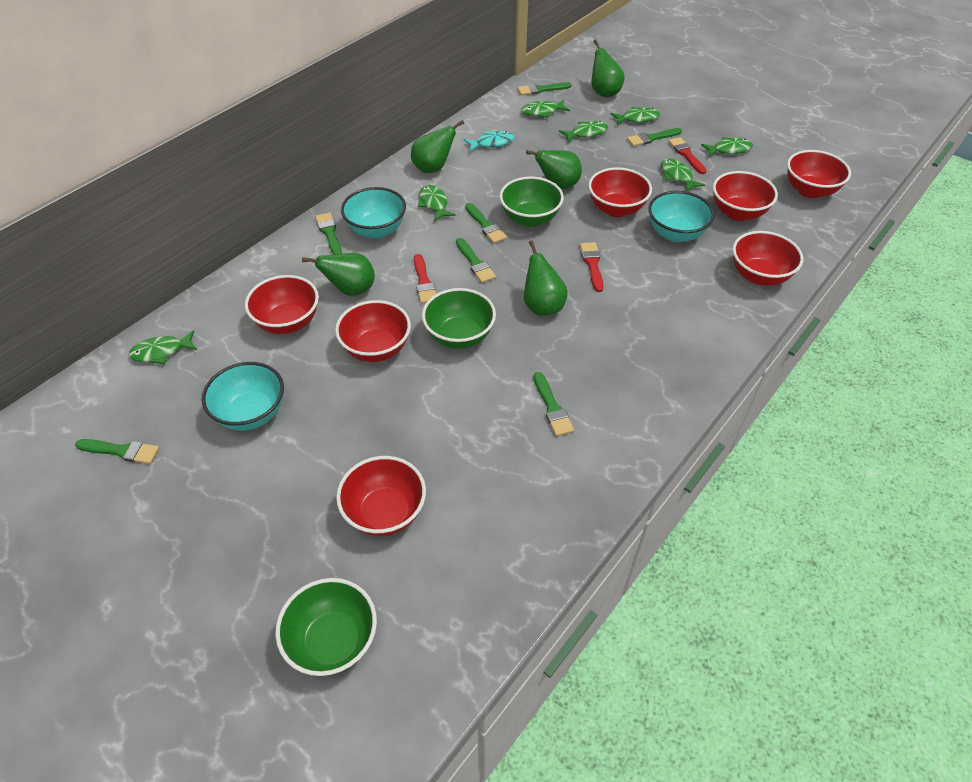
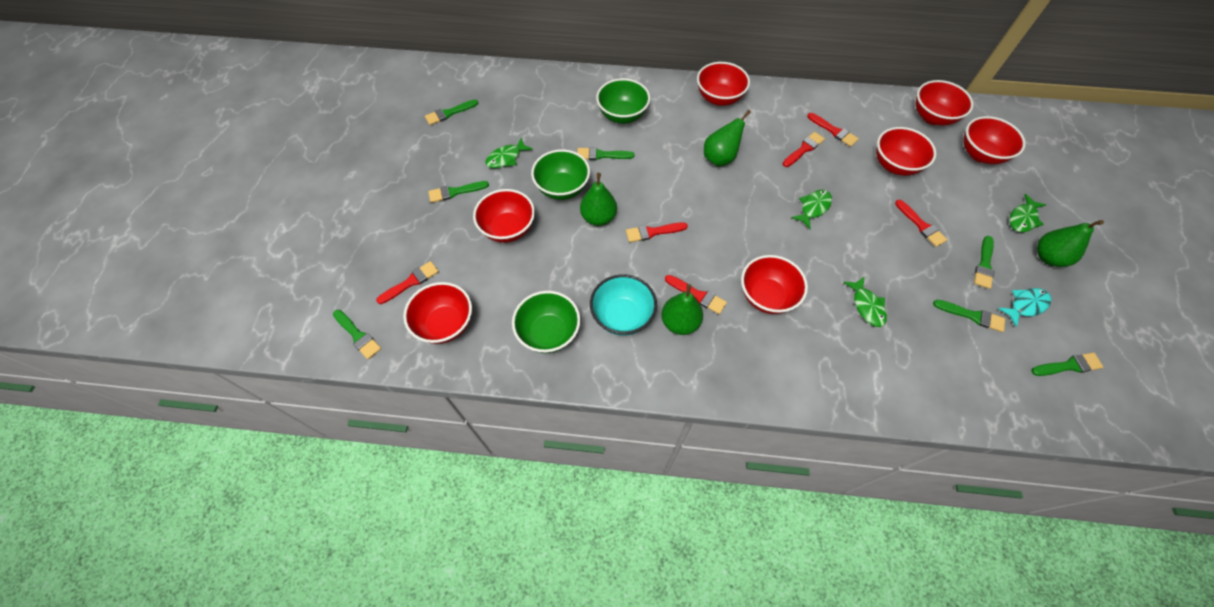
green fish: [129,330,197,364] [418,185,456,221] [521,100,570,118] [559,121,608,142] [611,107,660,125] [661,159,705,192] [701,137,753,157] = 7 -> [486,138,533,168] [791,190,832,229] [843,276,887,327] [1009,194,1046,232] = 4
green pear: [302,253,375,296] [411,120,464,173] [524,240,568,316] [526,150,582,189] [591,39,625,97] = 5 -> [580,173,617,226] [662,284,703,335] [704,110,751,167] [1037,220,1104,267] = 4
red brush: [414,254,436,304] [580,242,604,292] [668,137,707,174] = 3 -> [376,261,439,304] [626,222,688,242] [665,275,727,314] [783,132,825,167] [807,113,859,147] [895,200,948,247] = 6
turquoise bowl: [202,362,284,431] [341,187,406,238] [648,191,715,242] = 3 -> [590,275,657,336] = 1

